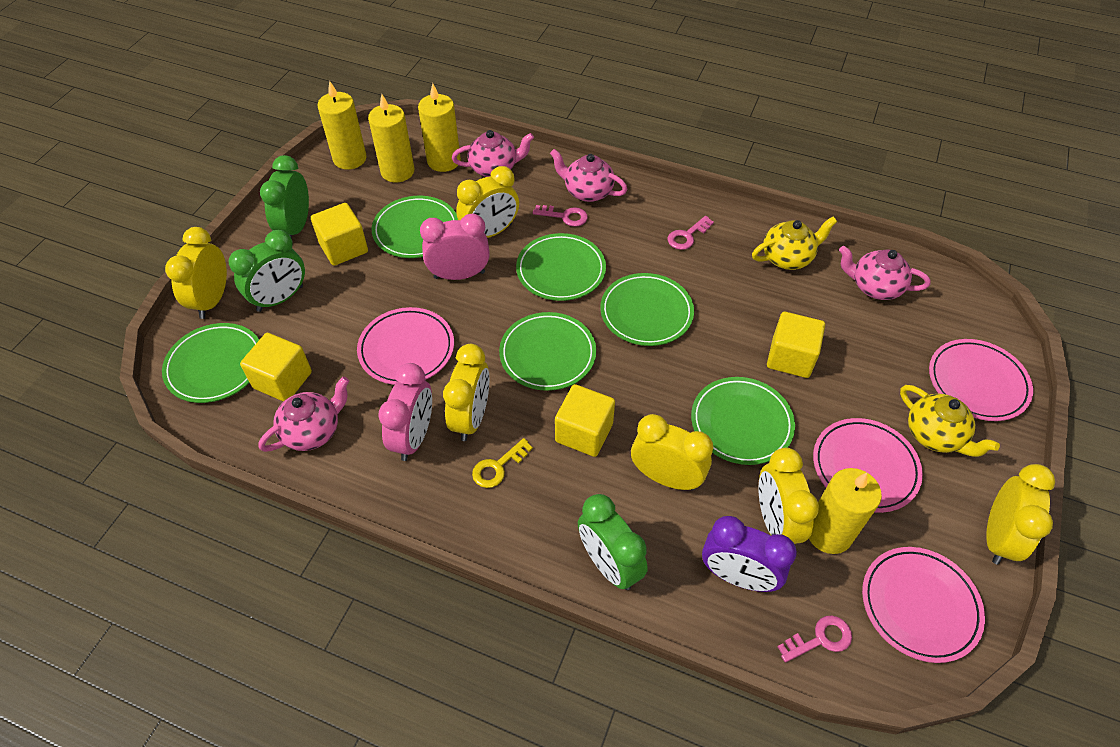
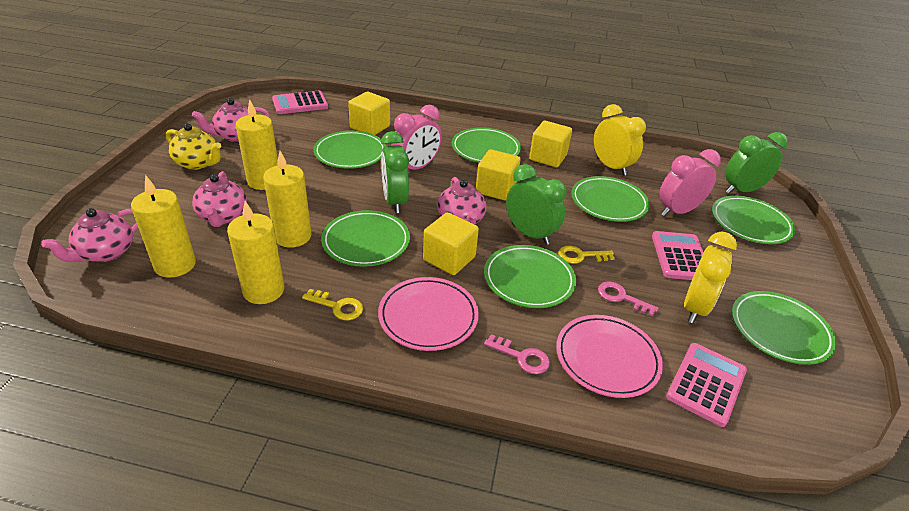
green plate: [162,323,259,403] [372,196,458,258] [499,312,596,391] [516,233,606,301] [600,273,694,346] [691,377,795,465] = 6 -> [313,131,386,169] [321,210,410,267] [452,127,521,163] [484,245,576,308] [571,176,650,222] [712,196,795,244] [732,291,837,365] = 7
pink calculator: none = 0 -> [272,91,328,114] [652,231,704,280] [666,343,747,427] = 3
pink key: [533,205,588,227] [668,216,714,250] [777,615,852,662] = 3 -> [484,334,550,374] [598,281,659,316] = 2
pink plate: [357,307,454,385] [813,418,923,513] [862,547,985,663] [929,339,1033,421] = 4 -> [378,277,479,351] [556,315,663,398] = 2
purple clock: [702,516,797,592] = 1 -> none = 0
yellow clock: [165,227,227,319] [443,344,490,441] [456,166,519,238] [631,414,713,490] [758,448,819,544] [986,464,1055,564] = 6 -> [594,104,646,175] [684,231,737,323] = 2
yellow key: [472,438,533,488] = 1 -> [302,289,363,320] [558,246,615,264] = 2
yellow teapot: [752,217,837,270] [900,385,1000,457] = 2 -> [166,123,221,170] = 1

